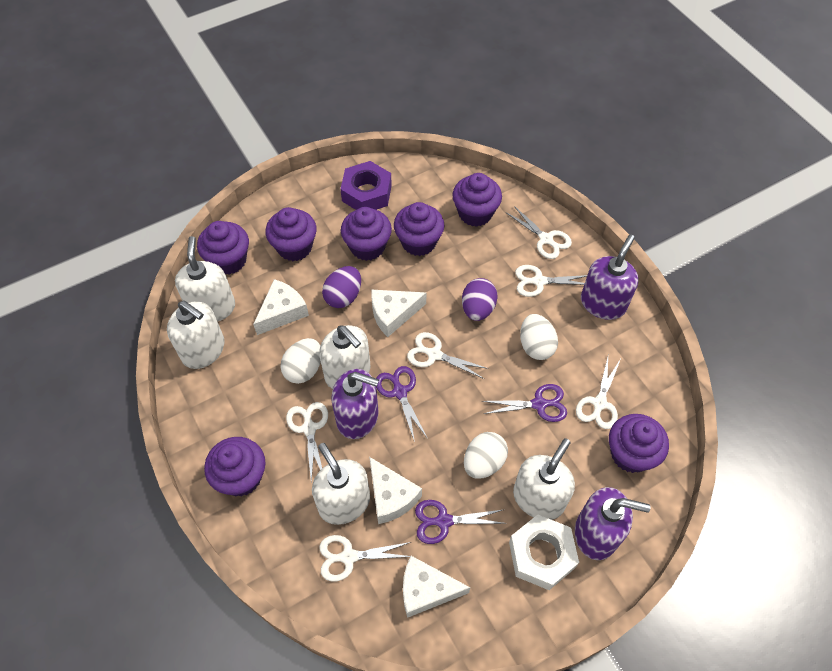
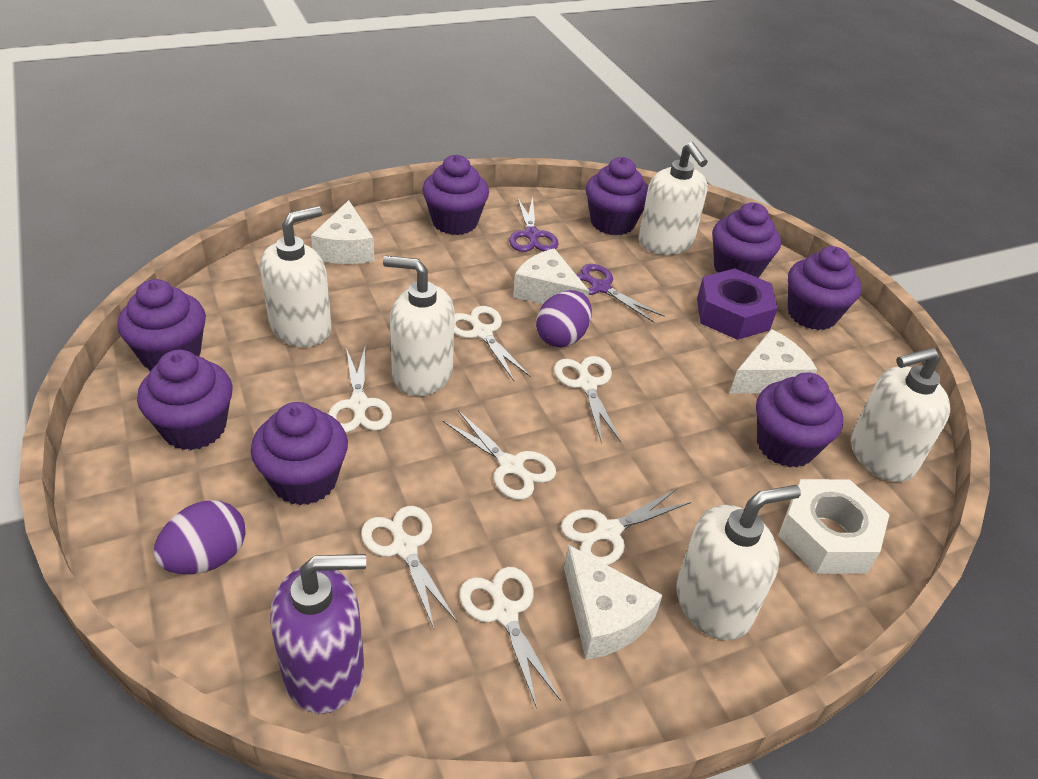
purple cupcake: [197,221,249,275] [204,437,265,497] [266,207,317,261] [341,207,392,261] [394,202,444,256] [452,173,502,227] [609,414,669,473] = 7 -> [117,279,206,371] [137,350,232,450] [251,402,348,505] [422,155,489,235] [586,157,648,236] [712,202,781,278] [756,372,843,468] [788,246,861,330] = 8
purple scissors: [376,366,428,442] [415,500,507,544] [482,384,567,422] = 3 -> [509,197,559,252] [576,264,664,323] = 2
purple soap dispenser: [331,369,379,439] [575,487,651,560] [581,234,639,320] = 3 -> [270,554,366,714] = 1
white egg: [281,338,321,384] [464,432,508,479] [520,314,558,360] = 3 -> none = 0
white scissors: [286,402,328,481] [319,535,411,582] [407,332,489,379] [507,206,572,259] [515,265,587,297] [576,357,621,429] = 6 -> [328,347,392,433] [361,506,457,629] [443,410,556,500] [454,306,530,381] [459,567,561,708] [554,356,621,444] [561,489,691,565] = 7

